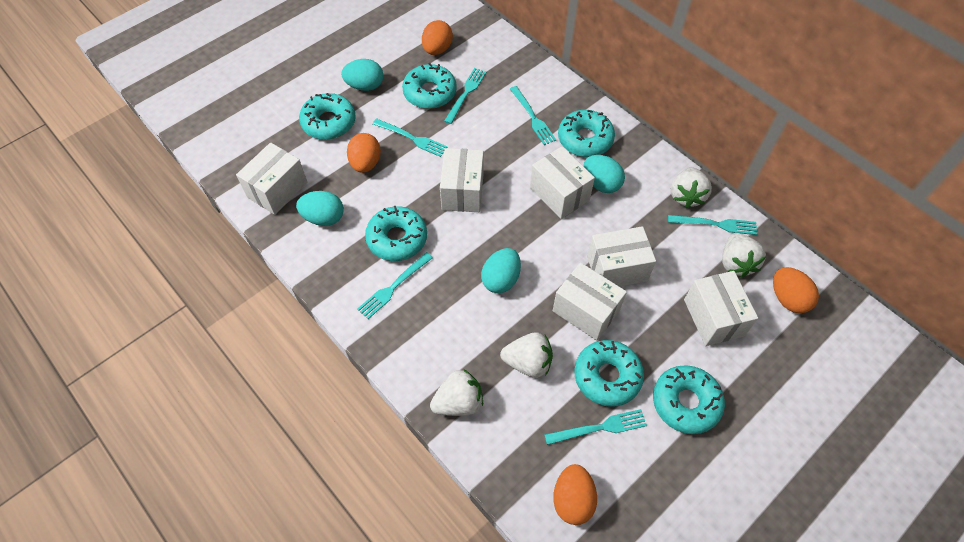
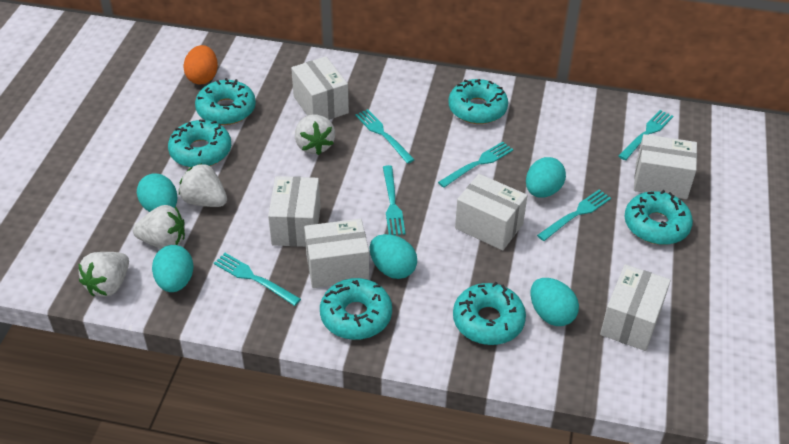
orange egg: [347,133,381,173] [422,20,453,55] [553,464,597,525] [773,267,819,313] = 4 -> [183,45,218,84] = 1
turquoise egg: [296,191,344,226] [341,59,383,91] [481,248,521,293] [583,155,625,193] = 4 -> [137,174,177,212] [152,245,194,292] [370,234,417,279] [526,157,566,198] [530,278,579,326] = 5

